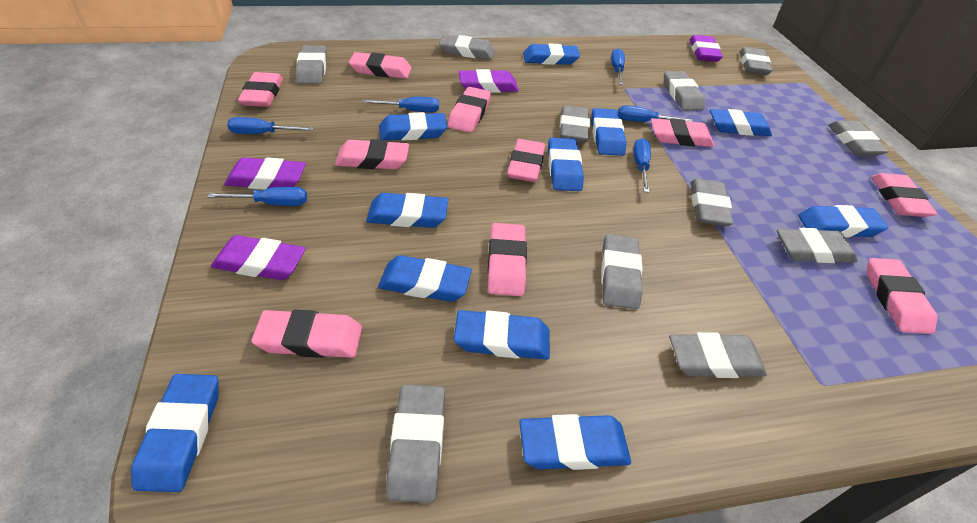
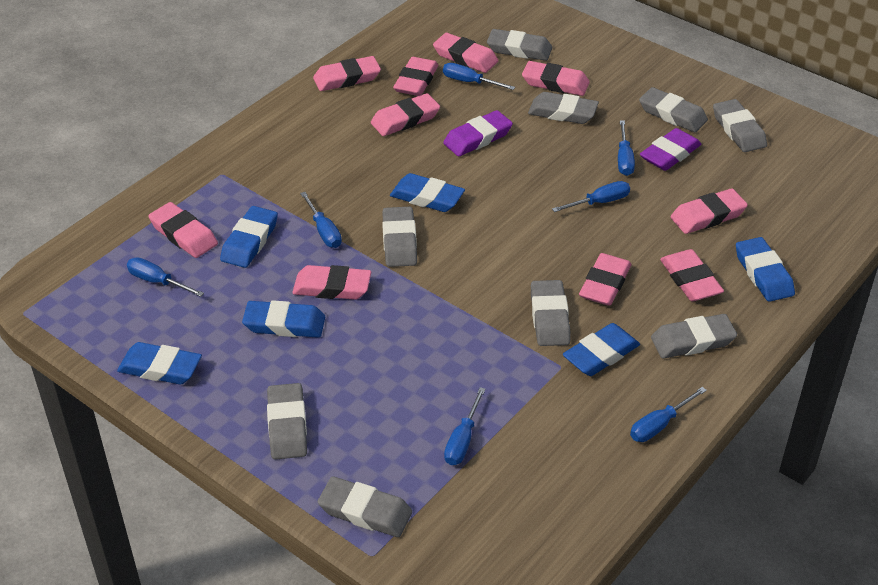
blue eraser: [131,374,219,492] [366,193,448,228] [378,255,472,302] [379,112,448,141] [454,310,550,360] [519,414,631,470] [523,43,580,65] [548,138,584,191] [591,108,627,156] [710,109,772,136] [798,205,888,238] = 11 -> [117,342,202,384] [220,206,278,268] [242,300,325,338] [390,173,465,212] [563,323,640,376] [736,237,795,302] = 6
blue screwdriver: [207,187,307,206] [227,117,314,134] [362,97,439,112] [611,48,625,85] [618,105,693,122] [633,138,651,193] = 6 -> [127,257,204,297] [300,192,342,248] [443,63,515,90] [444,387,486,465] [552,181,630,212] [618,120,635,176] [630,387,707,442] = 7
grey eraser: [296,45,327,84] [386,384,445,503] [439,34,495,60] [560,105,590,143] [601,234,643,310] [664,71,705,110] [669,332,767,378] [691,179,734,226] [739,47,773,75] [777,228,858,263] [828,120,889,156] = 11 -> [267,383,307,460] [318,476,412,537] [382,207,417,267] [487,29,552,61] [528,92,599,124] [531,280,571,346] [639,87,708,132] [651,314,737,358] [713,99,767,152] = 9
purple eraser: [211,235,306,280] [224,157,306,190] [459,69,519,93] [689,35,723,62] = 4 -> [443,110,513,156] [640,128,701,171] = 2

